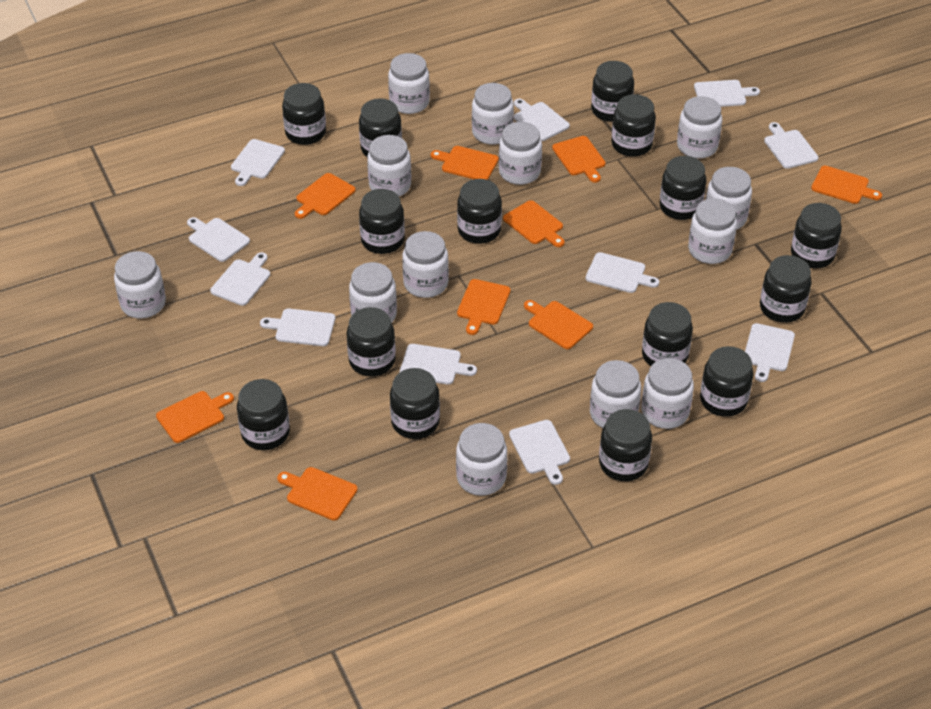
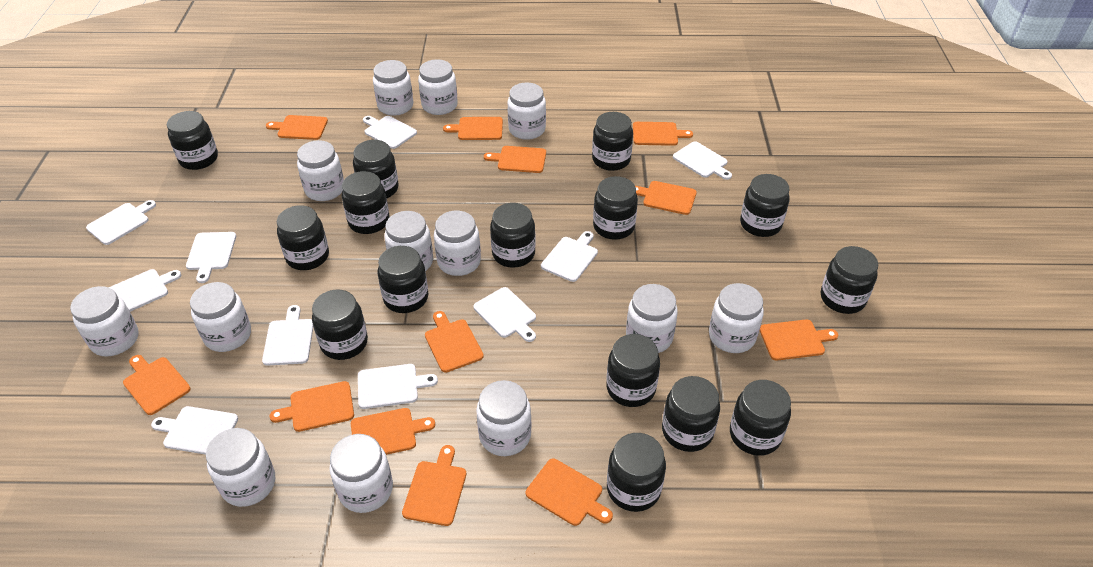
orange cutting board: [156,391,234,443] [277,467,358,521] [295,173,356,219] [431,146,499,180] [457,279,511,335] [503,200,565,247] [524,300,593,349] [552,136,606,183] [811,166,882,204] = 9 -> [123,355,191,415] [266,115,328,140] [269,381,354,432] [351,408,435,455] [402,445,466,526] [425,311,484,373] [443,117,503,140] [484,146,546,173] [526,459,613,526] [633,122,693,146] [635,181,697,215] [759,319,838,361] = 12
white cutting board: [187,217,250,262] [210,252,270,306] [231,139,285,186] [260,309,335,346] [400,344,477,385] [509,420,570,485] [514,99,570,141] [586,252,659,293] [694,80,760,107] [745,323,795,382] [764,122,819,169] = 11 -> [86,200,156,245] [109,269,181,312] [151,406,238,455] [186,232,236,283] [262,305,313,366] [358,364,438,409] [363,116,417,149] [473,287,536,342] [541,231,598,282] [673,141,732,180] = 10

